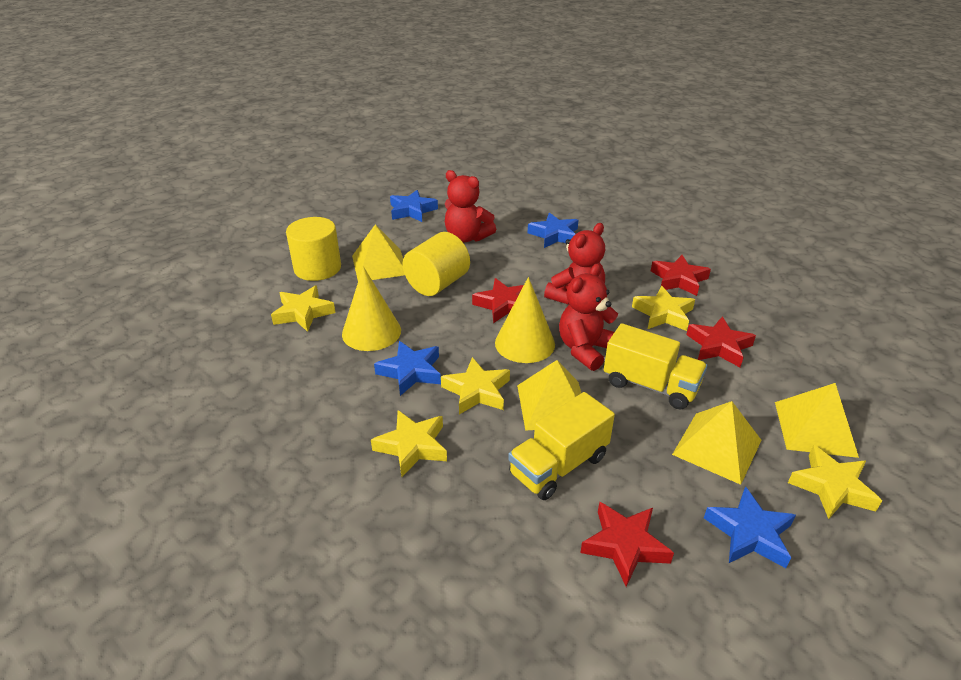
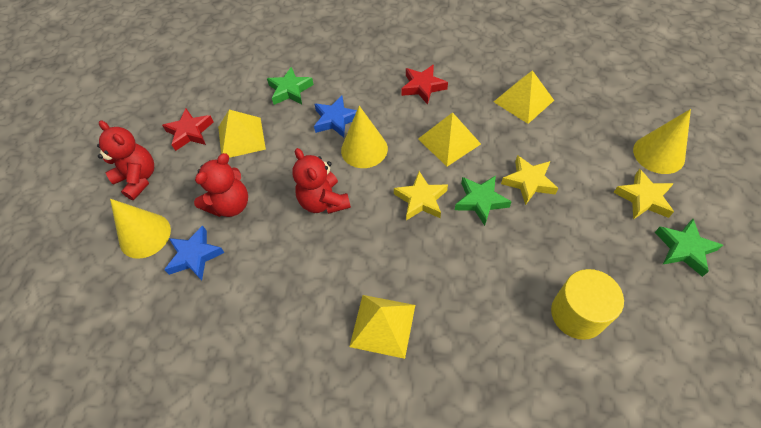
blue star: [374,341,441,396] [390,190,438,222] [528,213,578,248] [704,486,796,568] = 4 -> [164,225,225,281] [314,96,357,138] = 2
green star: none = 0 -> [267,67,314,105] [455,176,512,226] [655,219,723,277] = 3
red star: [472,278,524,323] [580,501,674,587] [651,255,711,296] [686,316,756,367] = 4 -> [162,108,213,151] [401,65,448,105] = 2
yellow cone: [342,266,401,351] [495,277,555,363] = 2 -> [110,199,171,259] [341,106,388,168] [633,109,691,174] = 3
yellow cylinder: [286,217,341,281] [403,232,470,296] = 2 -> [551,269,624,340] = 1
yellow star: [271,286,335,332] [371,410,447,477] [441,357,510,414] [632,286,695,331] [788,445,882,519] = 5 -> [394,171,448,220] [501,155,558,205] [613,169,674,220] = 3
yellow truck: [508,392,615,500] [604,323,707,409] = 2 -> none = 0

